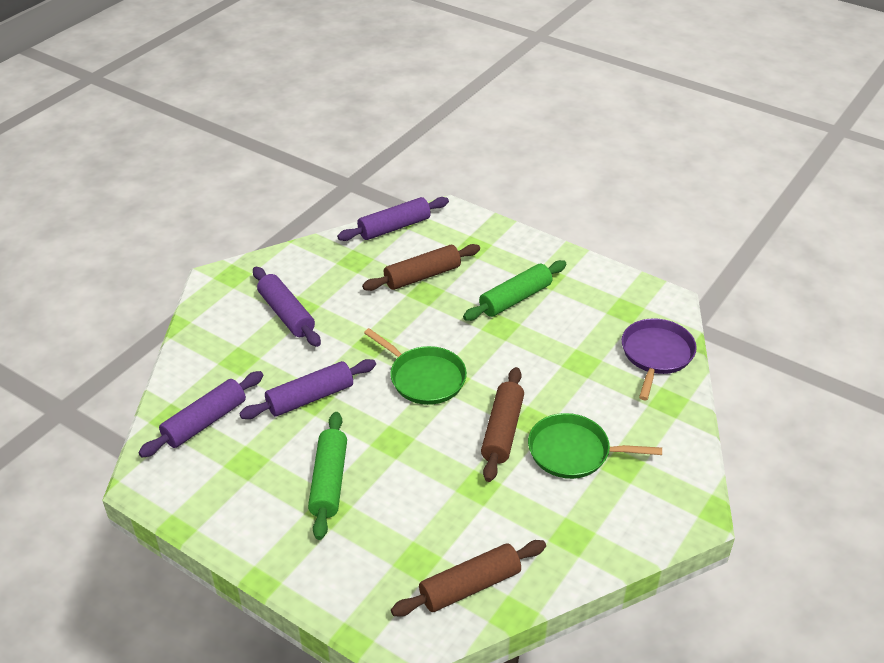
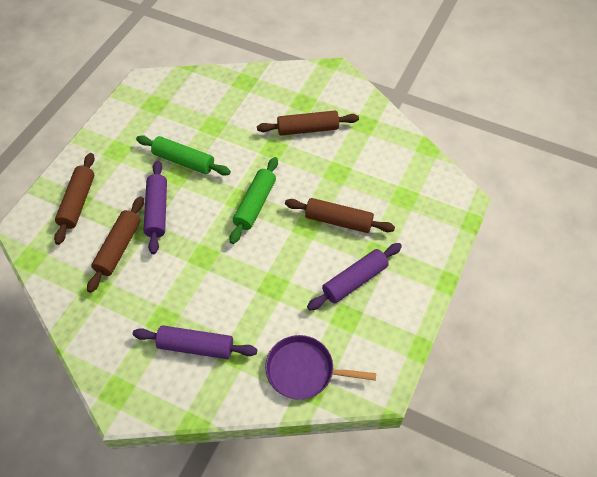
brown rolling pin: [362,244,480,291] [391,540,546,617] [481,367,524,482] = 3 -> [54,153,95,245] [87,197,144,293] [257,110,359,135] [285,198,395,233] = 4
green pan: [364,328,467,405] [528,413,662,479] = 2 -> none = 0
purple rolling pin: [138,371,263,458] [239,359,376,419] [253,267,321,347] [337,197,449,241] = 4 -> [133,325,257,359] [143,161,167,254] [307,243,402,311] = 3

